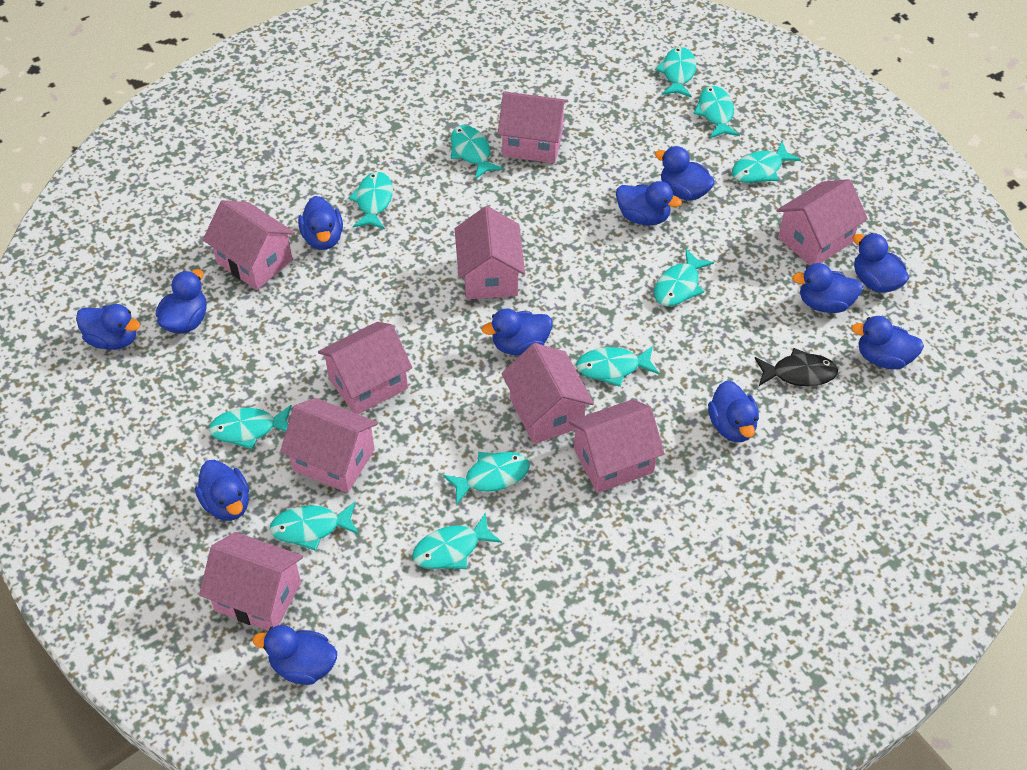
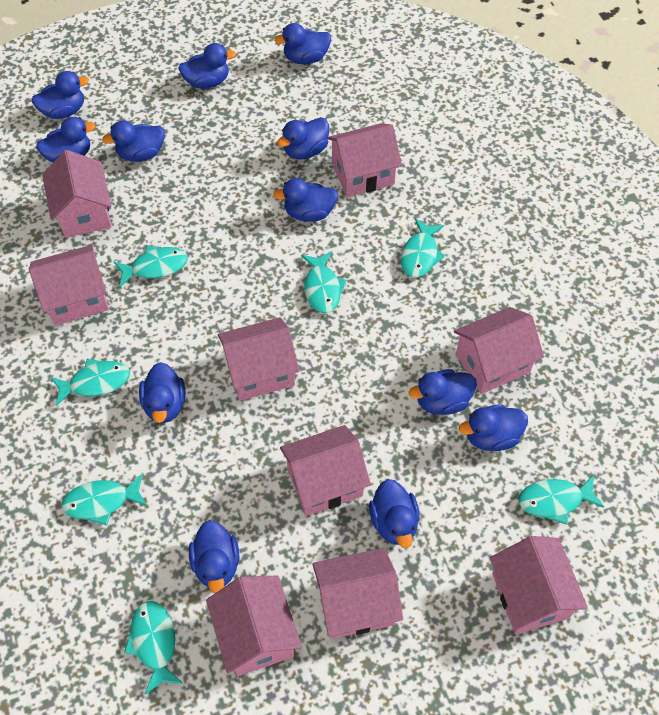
black fish: [755,348,838,387] = 1 -> none = 0
turquoise fish: [209,405,292,450] [269,502,359,551] [348,172,393,229] [412,512,502,569] [443,452,530,504] [451,125,503,180] [576,346,659,387] [654,249,714,306] [655,47,696,98] [693,86,740,139] [732,142,801,183] = 11 -> [51,359,130,406] [61,474,147,525] [114,245,188,287] [124,601,183,694] [301,252,347,313] [401,218,445,278] [519,475,604,525] = 7

